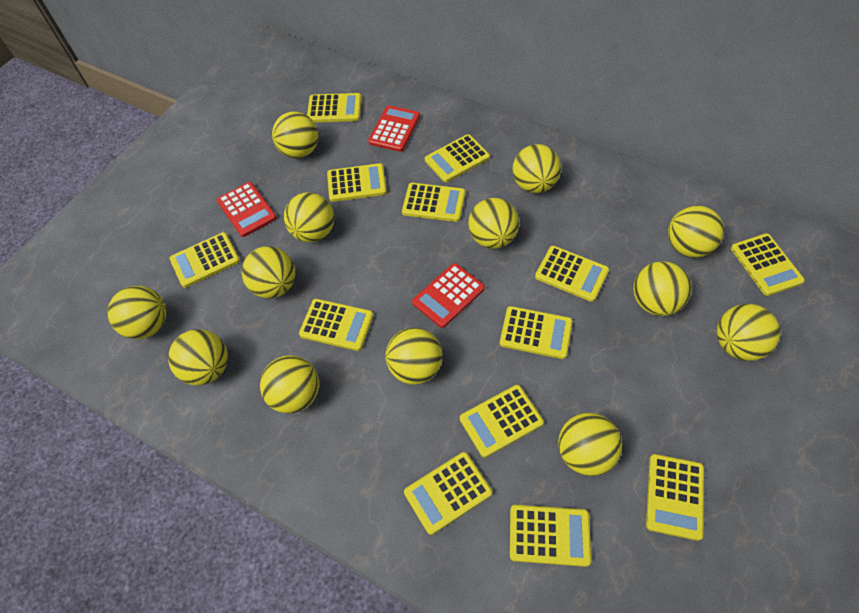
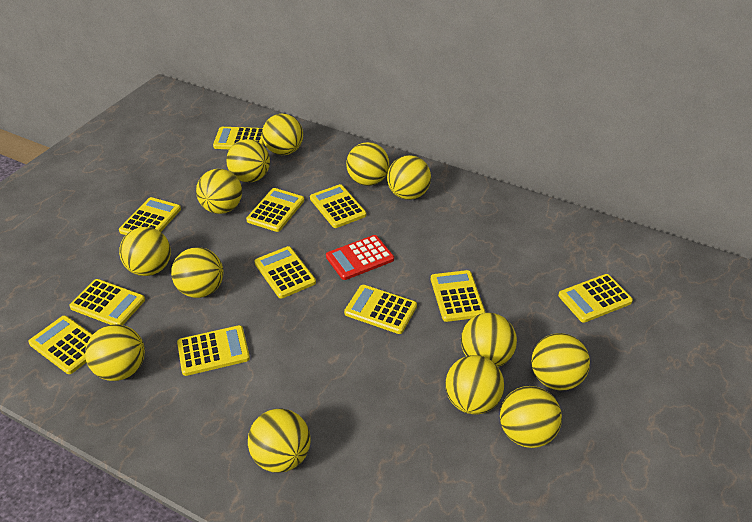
red calculator: [217,182,277,237] [368,105,420,152] [412,263,485,328] = 3 -> [326,235,394,280] = 1
yellow calculator: [169,232,240,288] [299,299,373,351] [307,93,361,122] [327,163,387,202] [402,183,465,222] [404,452,492,535] [425,134,490,182] [460,385,544,458] [500,306,572,359] [510,505,591,567] [535,246,609,302] [646,454,704,541] [731,233,805,296] = 13 -> [28,316,93,374] [69,279,145,325] [119,197,181,235] [177,325,250,376] [213,127,264,149] [246,188,304,232] [254,246,316,299] [310,184,366,228] [344,285,417,334] [431,270,485,322] [558,274,633,323] = 11

